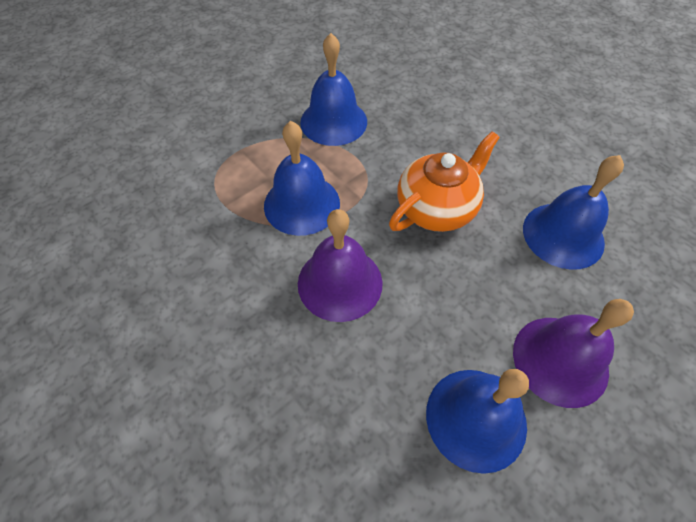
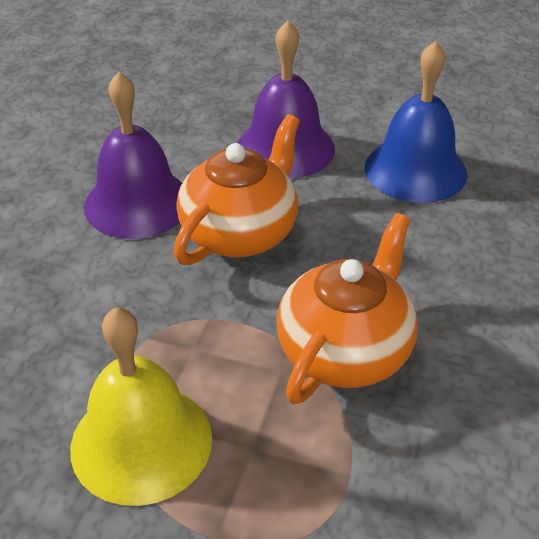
blue bell: [264,121,340,236] [300,33,367,146] [426,369,529,474] [523,155,624,270] = 4 -> [365,41,467,203] = 1
orange teapot: [389,132,500,232] = 1 -> [173,114,300,265] [277,213,418,405] = 2
yellow bell: none = 0 -> [70,307,212,506] = 1

